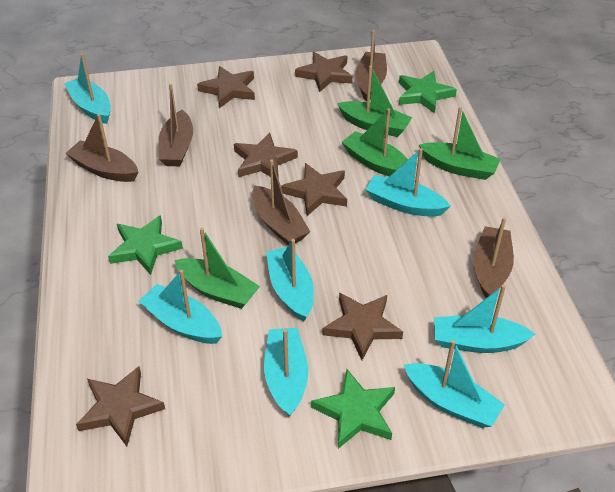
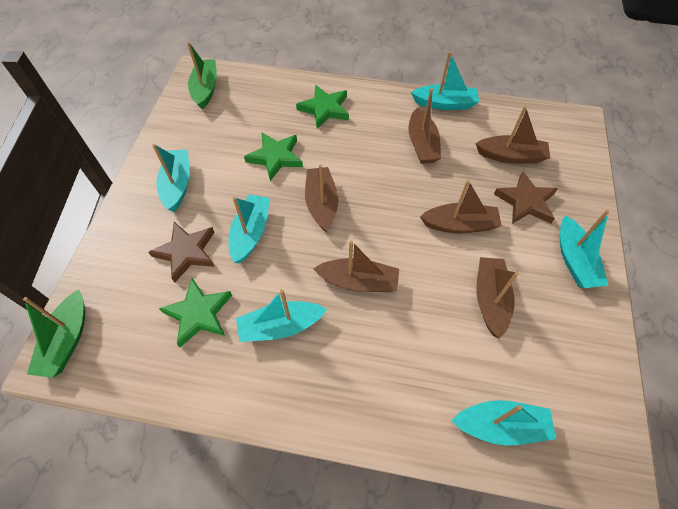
brown boat: [65,114,138,182] [158,84,193,166] [252,160,310,245] [356,30,387,101] [474,217,514,298] = 5 -> [305,164,338,232] [313,241,399,292] [409,88,441,164] [420,180,502,234] [475,106,550,164] [477,257,519,339] = 6
brown star: [76,366,165,446] [197,66,255,108] [234,133,298,179] [281,163,347,216] [295,52,353,92] [322,293,403,360] = 6 -> [149,222,215,283] [494,171,558,224] = 2
green boat: [175,228,260,309] [337,66,412,137] [342,109,408,177] [419,107,500,180] = 4 -> [23,289,85,378] [187,42,217,109] = 2
turquoise boat: [64,54,111,124] [139,270,222,344] [264,328,308,417] [266,239,314,321] [365,148,451,217] [404,340,505,428] [434,284,535,353] = 7 -> [152,144,190,212] [228,194,270,263] [236,289,327,342] [411,52,479,110] [452,400,556,445] [560,210,609,288] = 6

